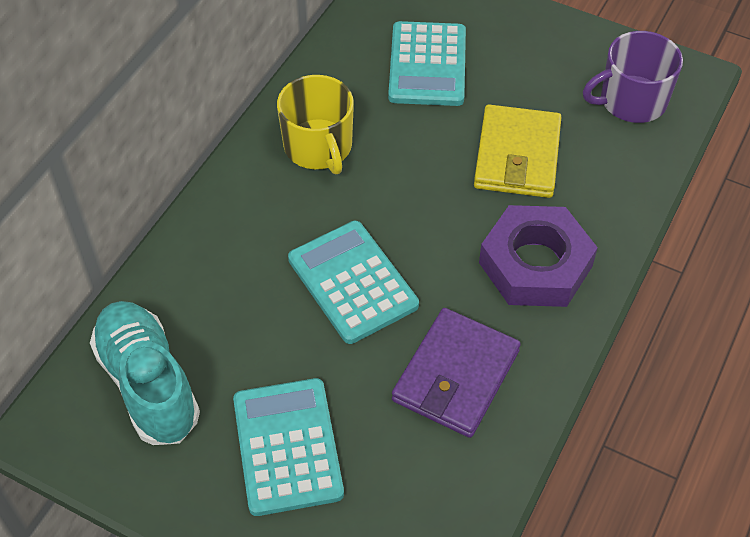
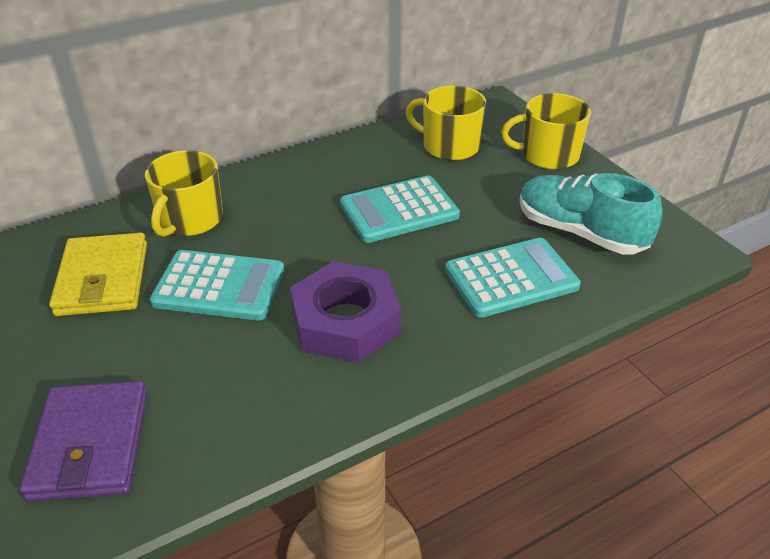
purple mug: [583,31,683,123] = 1 -> none = 0
yellow mug: [277,75,354,174] = 1 -> [145,150,223,237] [406,85,486,161] [501,93,591,170] = 3

